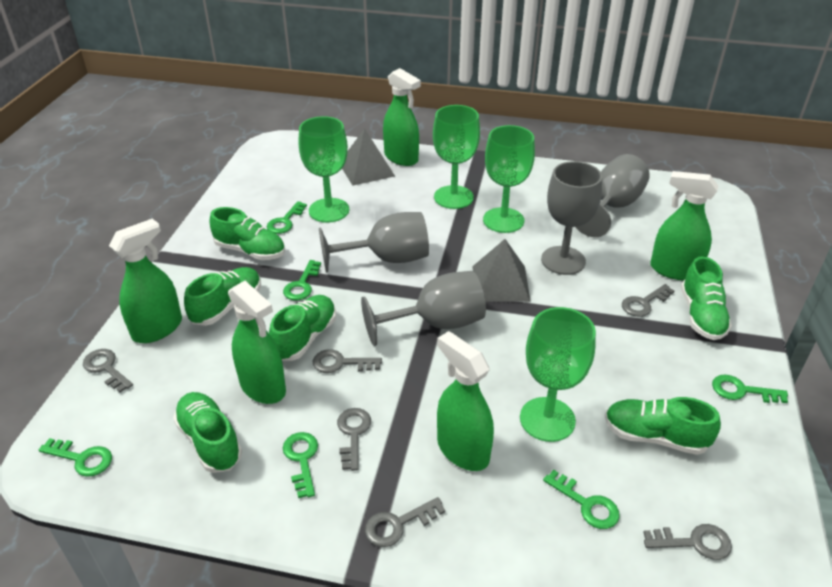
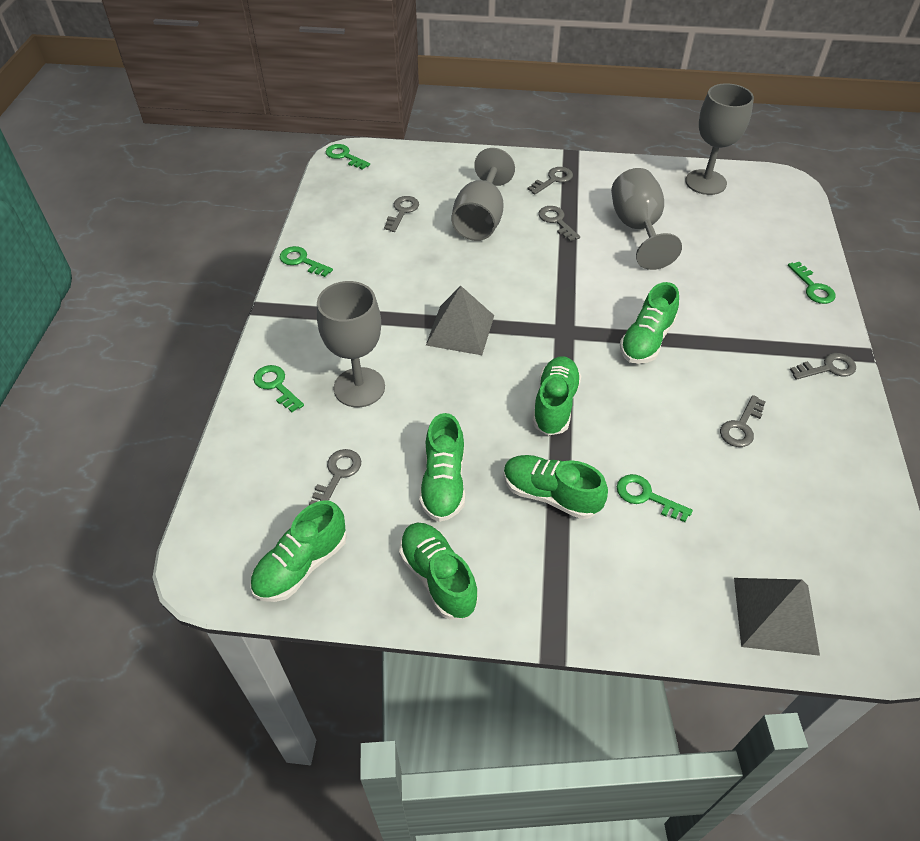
green goblet: [298,116,349,223] [433,105,480,209] [483,125,535,233] [520,307,596,442] = 4 -> none = 0
green key: [39,438,112,477] [267,201,307,234] [283,260,321,300] [283,432,318,498] [543,470,620,529] [712,374,788,403] = 6 -> [254,365,304,412] [280,246,333,277] [326,144,370,170] [617,474,693,522] [788,262,836,304] = 5
green spray bottle: [109,219,182,343] [228,281,286,404] [383,68,421,166] [437,331,494,471] [650,171,718,280] = 5 -> none = 0

